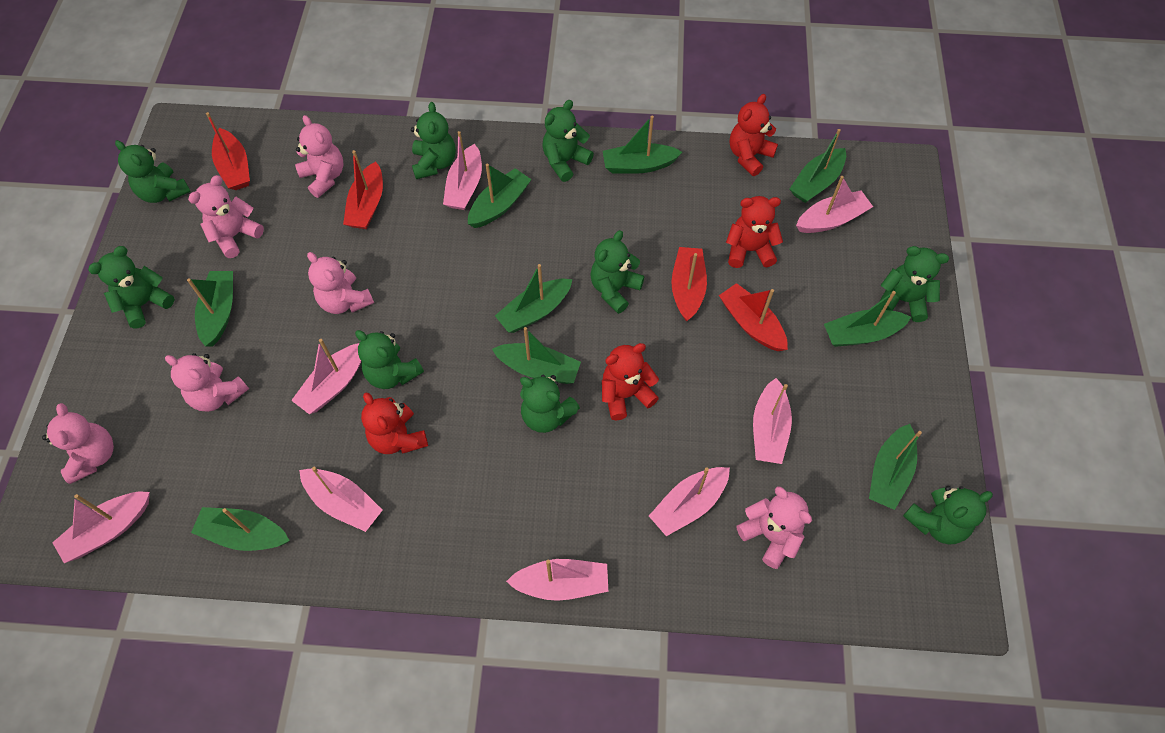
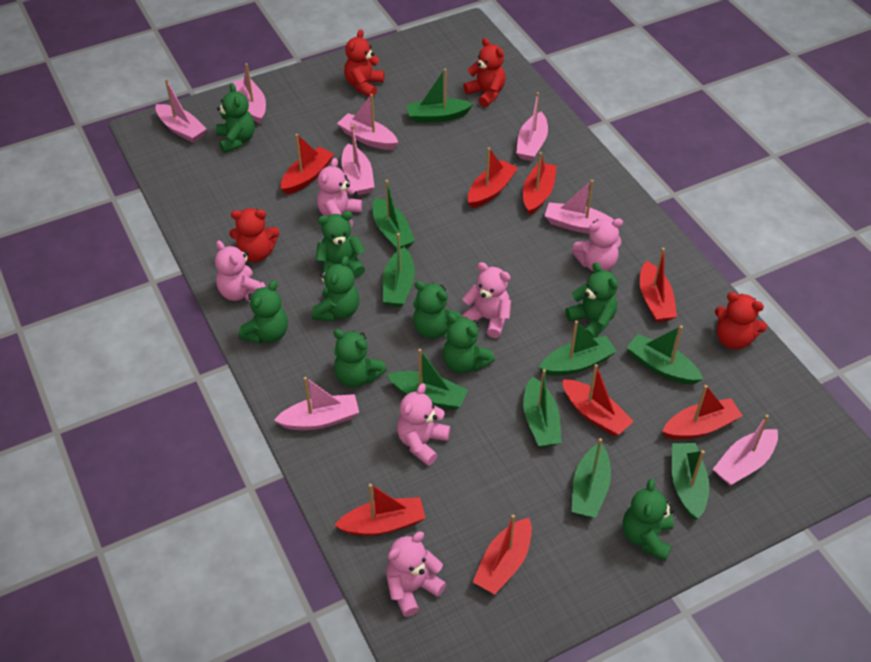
red boat: [206,112,250,190] [343,150,383,229] [671,247,707,321] [719,283,788,351] = 4 -> [281,134,334,195] [334,484,425,536] [468,148,518,208] [473,514,532,594] [523,152,557,215] [562,364,634,436] [640,248,677,322] [662,385,743,440] = 8

